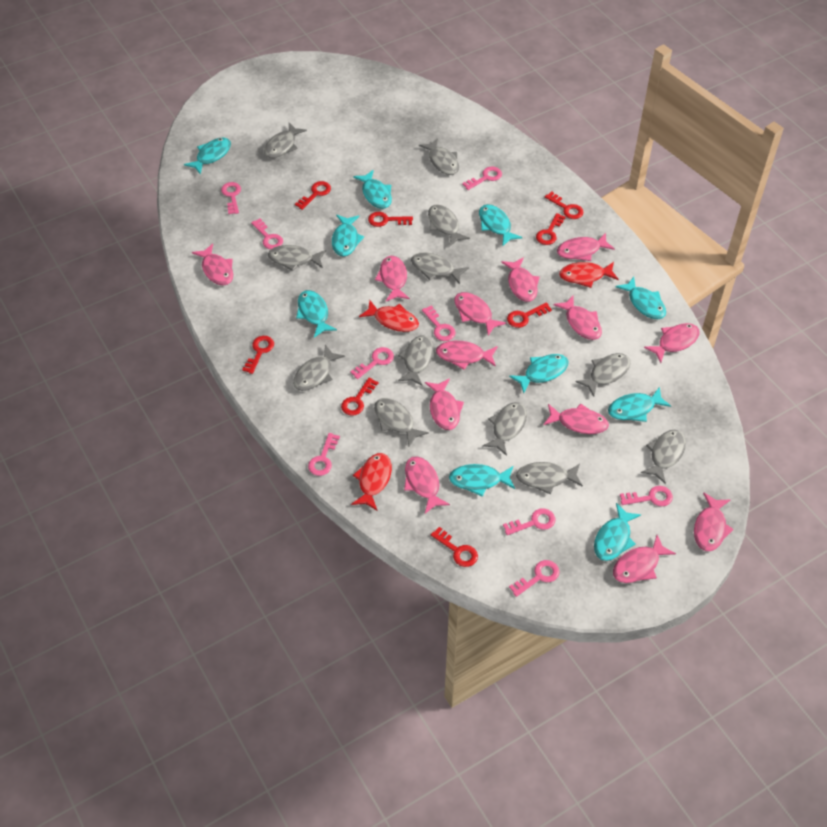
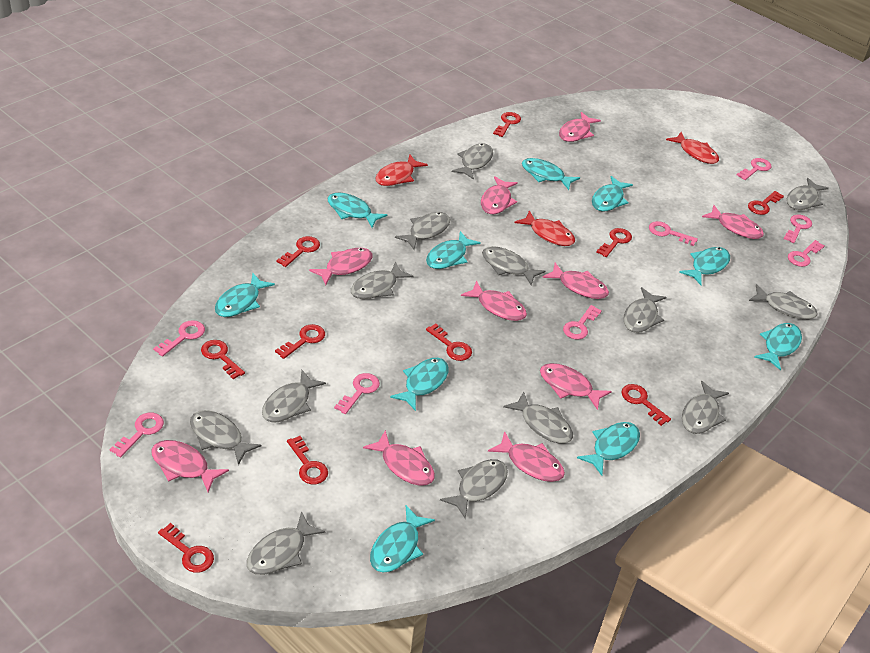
grey fish: [264,123,307,158] [268,245,326,271] [293,345,345,391] [374,398,429,446] [398,335,434,386] [411,252,469,284] [419,138,459,175] [428,204,470,247] [483,402,527,456] [516,462,583,495] [576,353,630,397] [641,430,686,484] = 12 -> [190,410,261,465] [247,511,325,575] [262,370,326,423] [351,261,413,299] [395,212,450,250] [440,459,508,519] [452,143,493,180] [482,246,545,285] [503,391,573,443] [623,287,667,333] [682,381,729,434] [749,284,818,319] [787,178,829,210] = 13
pink fish: [192,243,233,286] [375,256,410,301] [404,456,450,514] [425,378,464,430] [436,341,498,370] [454,292,506,336] [501,257,540,302] [544,404,609,434] [553,295,602,340] [557,233,615,261] [613,535,676,583] [644,323,700,363] [694,493,734,551] = 13 -> [152,440,229,492] [309,248,373,285] [363,430,435,486] [461,281,527,321] [481,176,518,214] [488,431,565,482] [540,363,612,410] [542,263,609,299] [559,112,601,142] [702,205,764,239] = 10
pink key: [221,182,241,214] [251,219,283,249] [308,433,340,476] [350,347,394,379] [422,305,455,341] [462,167,502,190] [503,508,555,535] [509,560,560,597] [620,486,673,506] = 9 -> [109,413,164,458] [153,320,205,357] [334,373,380,414] [563,305,602,340] [649,221,698,246] [737,158,772,180] [784,215,812,243] [788,240,824,267] = 8
red key: [242,336,274,374] [295,181,331,210] [341,377,378,416] [368,212,413,227] [431,527,478,567] [507,302,552,328] [536,213,566,245] [545,191,583,219] = 8 -> [158,523,214,573] [201,340,245,379] [275,324,325,359] [276,236,320,267] [287,436,328,484] [426,323,472,361] [493,112,521,137] [597,228,632,257] [622,384,671,426] [748,191,784,215] = 10

